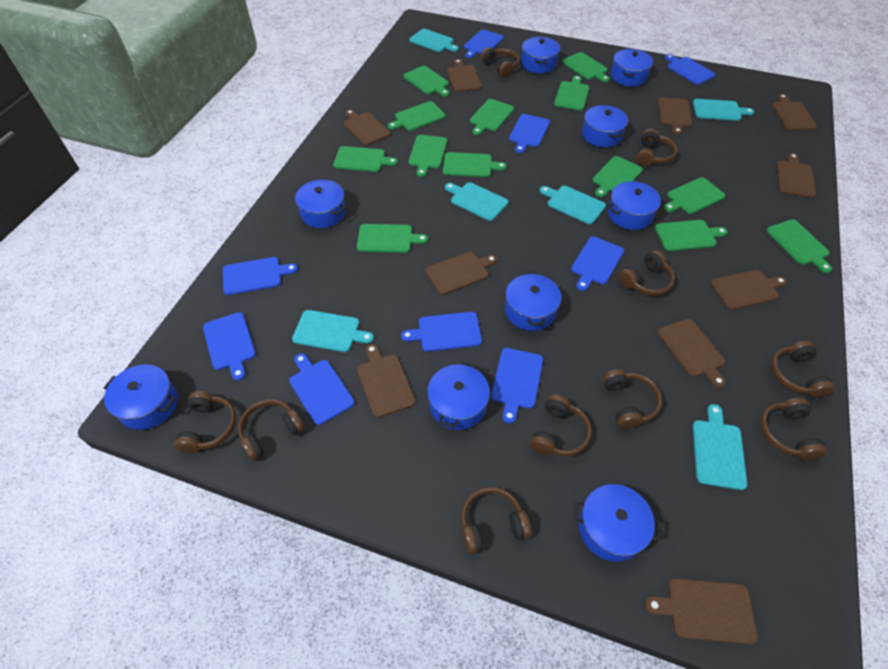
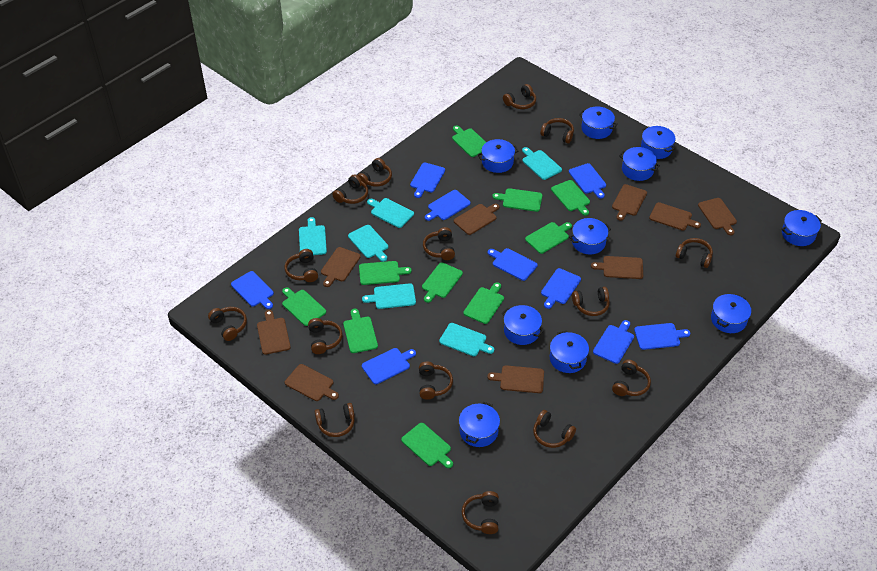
blue pot: [104,364,178,430] [295,180,346,228] [427,361,490,430] [505,272,561,331] [521,37,560,73] [573,484,661,562] [582,105,628,147] [607,181,662,230] [611,49,653,86] = 9 -> [459,402,500,447] [478,139,519,173] [502,305,544,345] [550,331,589,373] [569,218,611,254] [579,106,618,139] [619,147,660,181] [641,126,676,159] [711,294,751,333] [782,210,822,246] = 10
brown cutting board: [343,109,391,146] [357,344,416,418] [425,252,497,295] [447,59,482,92] [645,578,758,644] [658,97,692,135] [658,319,726,388] [711,270,787,310] [772,94,817,130] [776,153,816,198] = 10 -> [257,310,291,355] [285,364,339,401] [321,247,361,287] [454,203,499,235] [487,365,544,393] [591,256,643,279] [612,184,647,221] [649,202,701,231] [698,198,737,235] = 9
brown headphones: [174,391,237,453] [238,399,305,461] [461,487,531,554] [481,47,520,77] [530,394,592,456] [602,369,662,429] [618,250,675,296] [636,128,677,166] [760,398,827,460] [771,341,835,398] = 10 -> [208,307,247,341] [285,249,318,282] [308,318,342,354] [315,403,355,437] [332,174,368,204] [358,158,392,187] [419,361,453,400] [423,227,455,260] [462,491,499,534] [503,84,536,109] [533,410,576,448] [541,118,574,143] [572,287,610,316] [612,359,651,396] [676,238,713,268] = 15
green cutting board: [333,146,398,172] [357,224,428,253] [388,101,445,131] [404,66,449,96] [408,135,447,177] [443,152,507,177] [470,99,514,135] [554,75,589,110] [562,52,610,82] [592,156,643,198] [655,220,728,251] [663,177,726,214] [766,219,832,273] = 13 -> [282,287,326,326] [343,309,378,353] [359,261,412,285] [401,423,453,468] [422,262,463,303] [452,125,486,157] [463,282,504,324] [492,188,542,212] [525,222,572,254] [551,180,590,216] = 10

